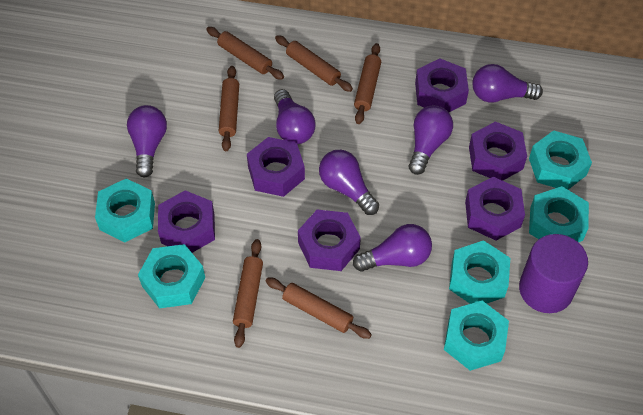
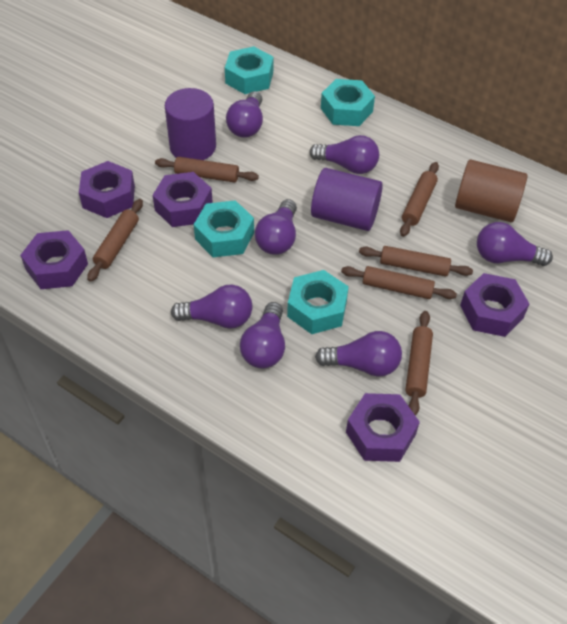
brown cylinder: none = 0 -> [455,159,528,222] = 1
purple cylinder: [519,234,588,313] = 1 -> [165,88,216,160] [311,168,383,231] = 2
purple light bulb: [127,105,167,177] [274,89,315,144] [319,150,379,215] [353,224,432,272] [409,105,453,175] [472,64,543,103] = 6 -> [171,285,252,329] [226,91,263,138] [240,302,285,369] [255,199,297,255] [309,135,379,174] [315,331,402,377] [477,222,553,266] = 7
purple nut: [158,190,215,253] [247,137,305,197] [298,210,361,271] [415,58,469,112] [465,177,525,241] [469,122,527,181] = 6 -> [20,230,88,289] [79,161,135,218] [153,172,213,227] [346,393,420,462] [460,273,529,337] = 5
turquoise nut: [95,178,155,242] [138,244,205,309] [444,301,509,371] [449,240,510,304] [529,130,592,190] [529,186,589,242] = 6 -> [194,200,254,257] [225,46,273,94] [287,270,349,334] [321,79,375,126] = 4

